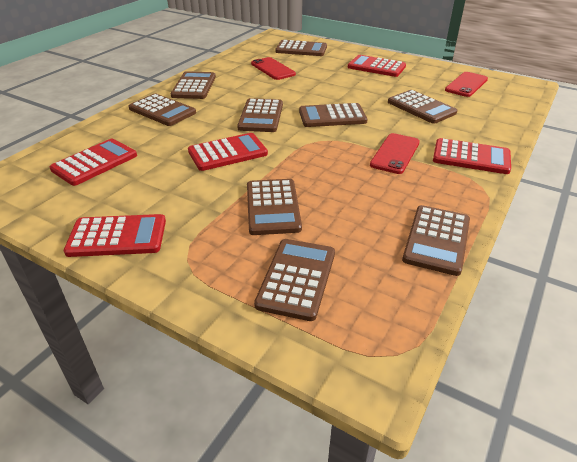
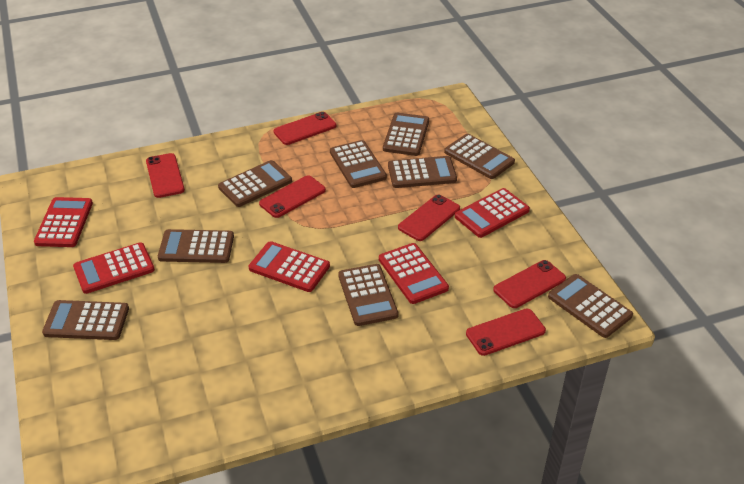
red phone: [251,57,296,80] [370,133,420,174] [445,72,488,97] = 3 -> [146,153,185,198] [259,175,326,218] [274,112,337,145] [398,194,460,241] [466,309,546,356] [493,260,566,308] = 6

